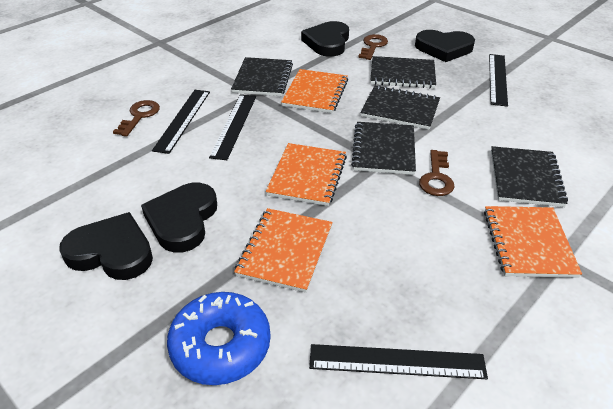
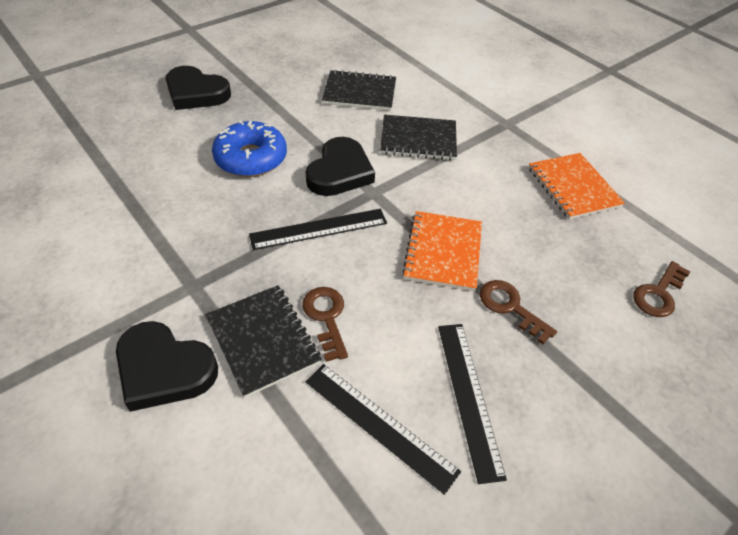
black heart: [60,212,153,280] [141,182,217,253] [301,21,349,57] [415,30,475,62] = 4 -> [116,321,218,412] [166,66,231,110] [306,137,375,196] = 3
black notebook: [231,57,293,96] [351,122,416,175] [361,85,440,130] [370,56,436,88] [491,146,568,207] = 5 -> [206,285,321,398] [322,69,396,111] [380,115,457,160] = 3
black ruler: [152,90,210,154] [209,94,256,160] [309,344,488,379] [489,54,508,107] = 4 -> [249,209,387,250] [305,364,461,495] [438,324,507,484] = 3
orange notebook: [234,208,332,293] [266,143,347,206] [281,69,348,113] [484,206,582,278] = 4 -> [402,211,482,291] [528,153,625,220] = 2

